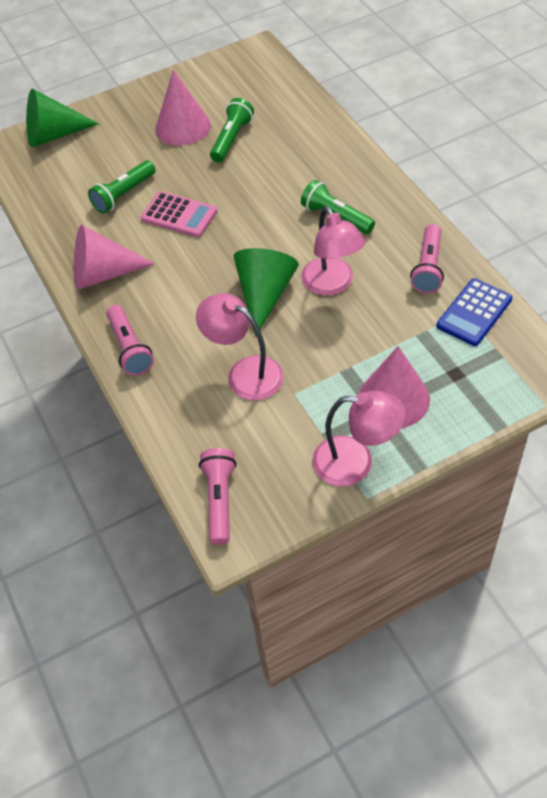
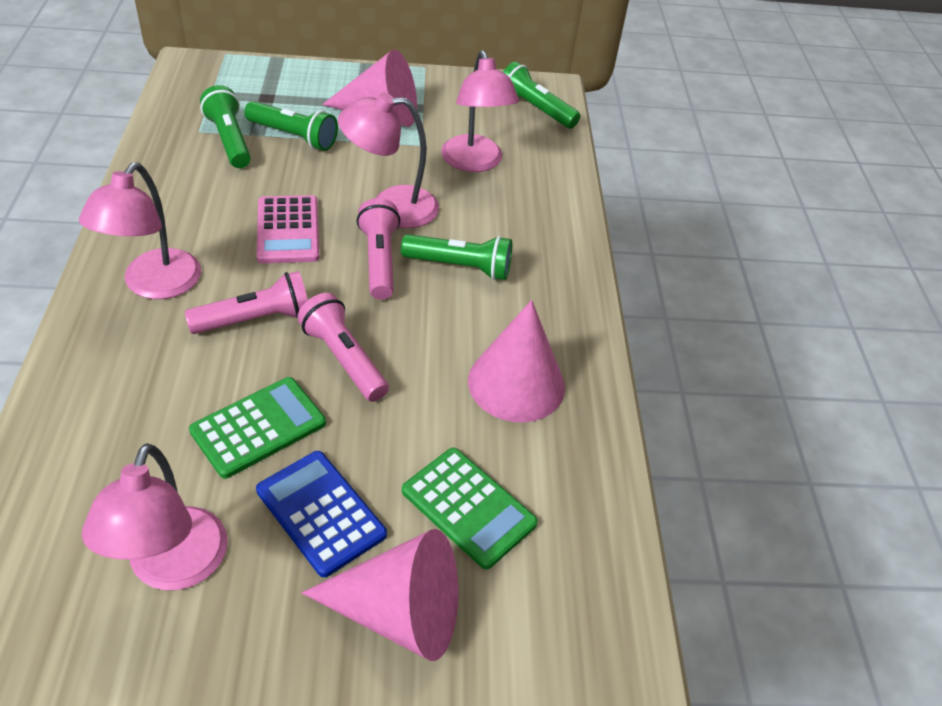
green calculator: none = 0 -> [189,377,326,479] [402,448,538,569] = 2
green cone: [26,89,99,148] [233,248,299,337] = 2 -> none = 0
green flashlight: [88,160,156,214] [210,98,254,162] [301,180,375,234] = 3 -> [200,85,251,168] [244,101,338,151] [401,234,512,280] [503,62,580,129] = 4
pink lamp: [196,293,284,401] [301,206,365,296] [312,390,406,486] = 3 -> [79,163,201,299] [82,443,228,590] [338,92,439,228] [441,50,519,172] = 4

